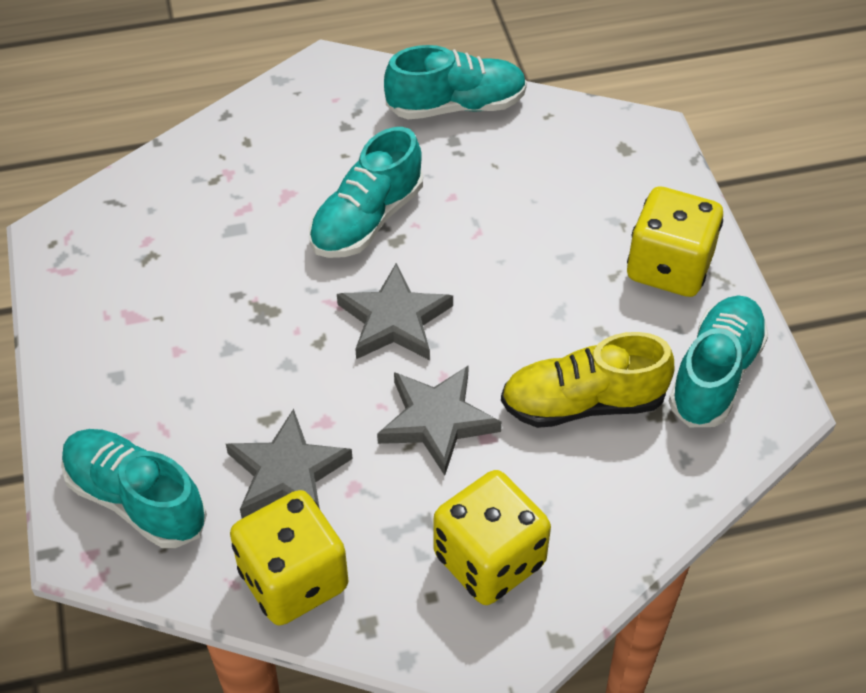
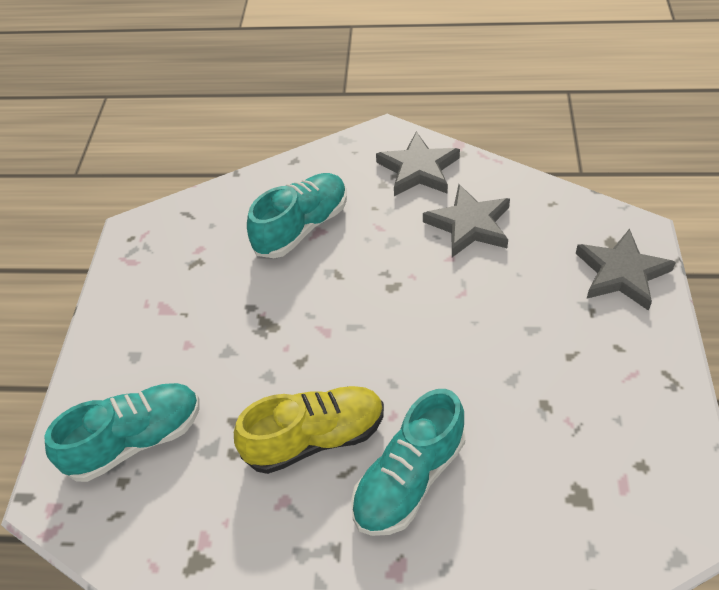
turquoise shoe: [61,429,207,548] [309,127,423,258] [384,45,527,119] [669,296,768,427] = 4 -> [44,383,200,482] [247,173,347,258] [351,389,466,536] = 3
yellow dice: [230,490,348,625] [434,470,551,605] [627,186,723,297] = 3 -> none = 0

